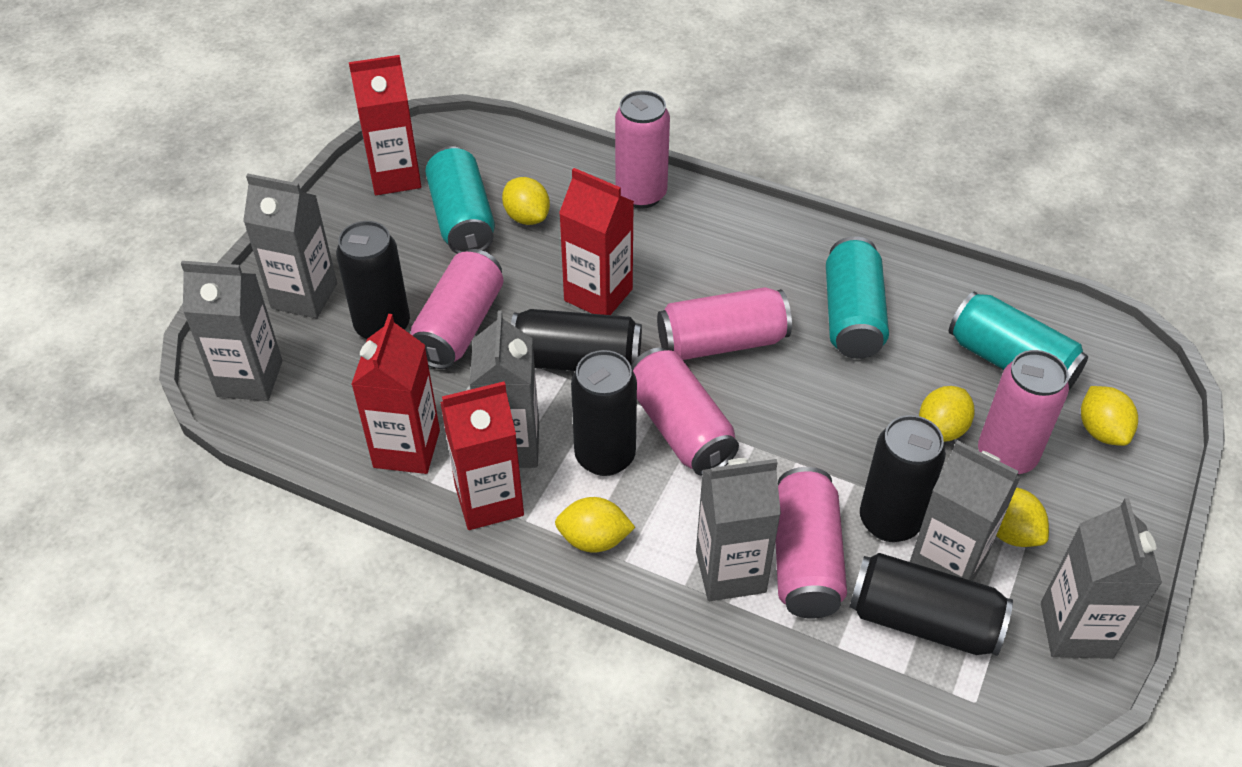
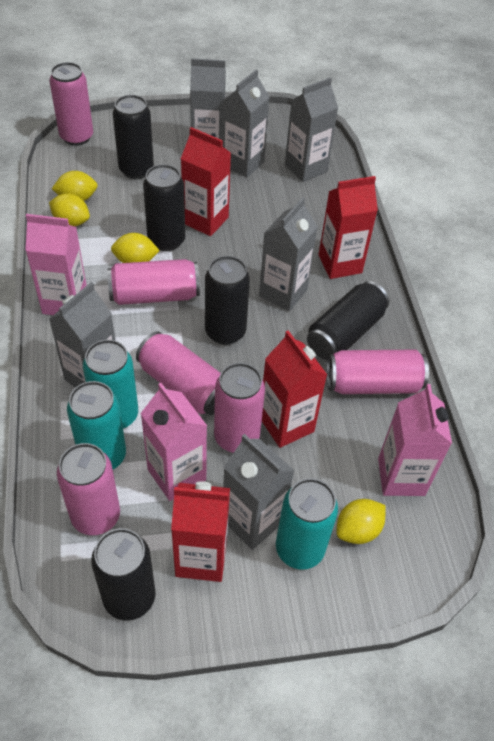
pink carton: none = 0 -> [25,214,87,315] [140,383,207,501] [378,384,452,496] = 3
yellow lemon: [502,177,550,225] [555,497,635,553] [919,386,974,442] [996,487,1049,547] [1081,386,1138,446] = 5 -> [49,193,90,226] [52,171,98,201] [111,233,160,263] [336,499,386,544] = 4

